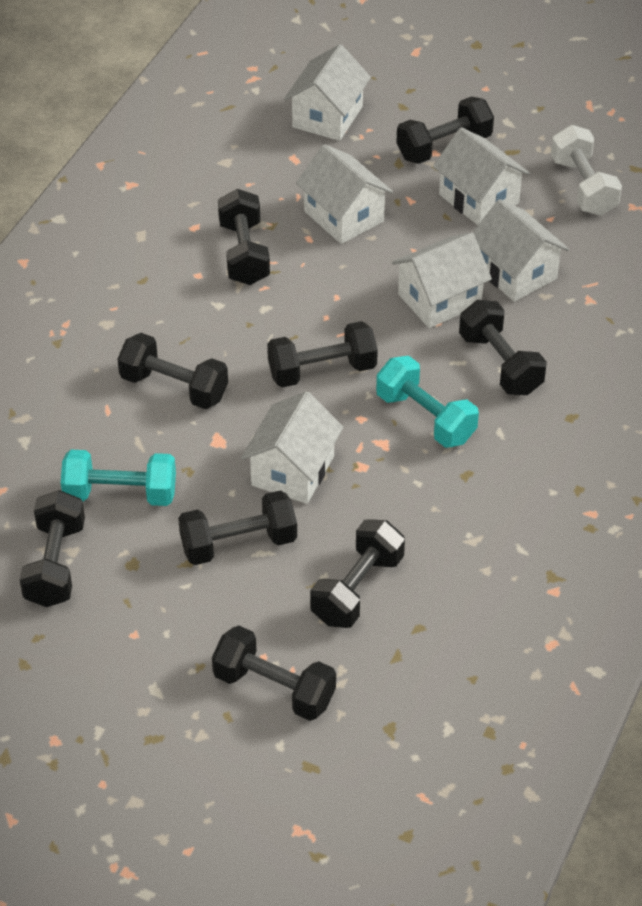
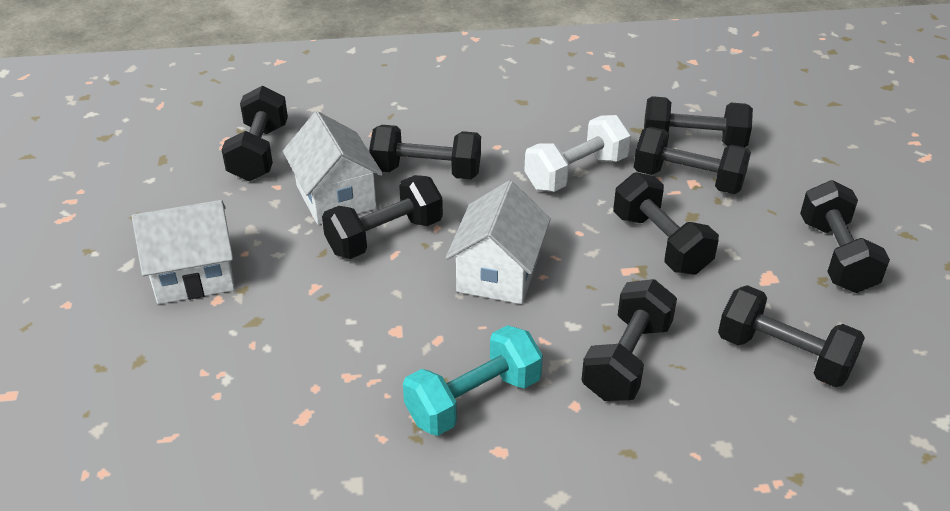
turquoise dumbbell: [61,450,176,506] [376,356,479,448] = 2 -> [403,325,543,436] = 1
white house: [241,391,343,504] [284,44,371,141] [296,144,393,244] [392,232,492,328] [433,127,530,225] [473,199,569,302] = 6 -> [132,200,235,304] [283,111,383,225] [446,181,551,304] = 3

